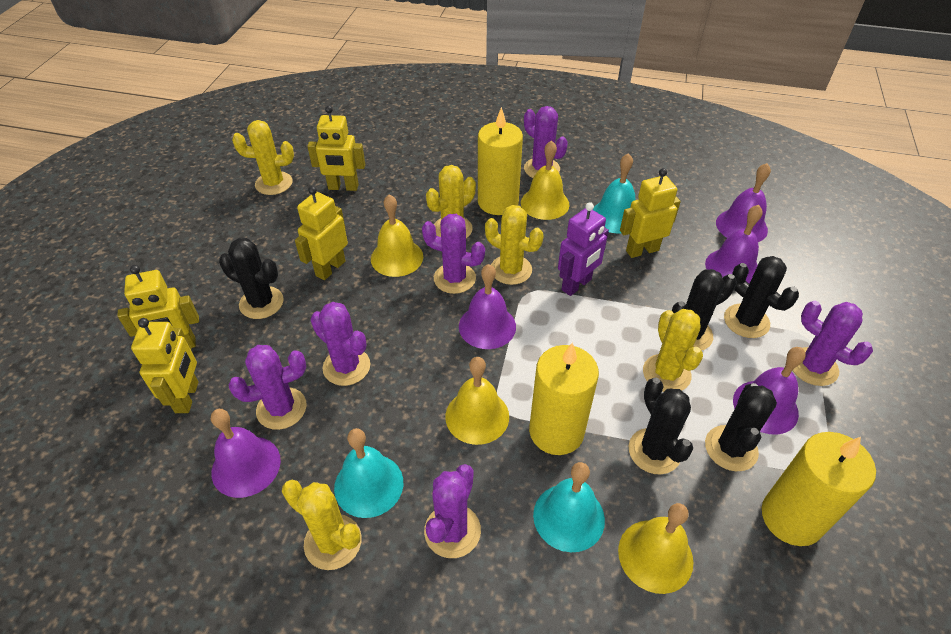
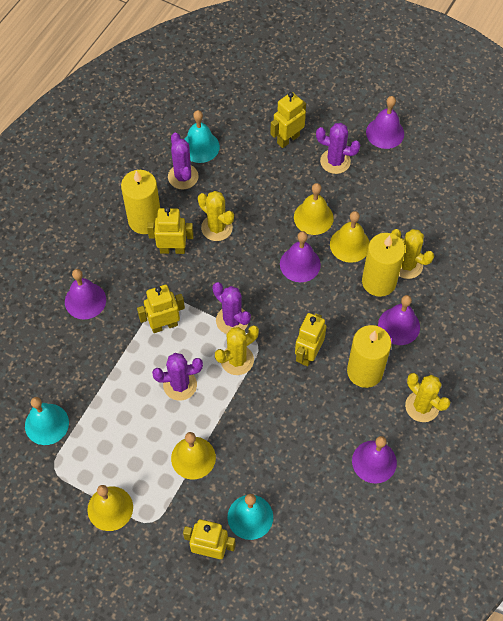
black cactus: [219,238,284,319] [629,377,693,475] [672,269,737,351] [705,383,777,471] [724,256,799,338] = 5 -> none = 0
purple cactus: [228,345,307,430] [310,302,370,386] [422,214,485,294] [424,464,481,558] [524,106,568,178] [792,301,873,386] = 6 -> [152,353,203,401] [168,133,199,189] [212,282,251,334] [316,123,360,174] = 4
purple robot: [558,202,609,296] = 1 -> none = 0
yellow cactus: [232,120,294,195] [282,480,362,570] [426,165,476,238] [485,205,544,285] [643,309,703,392] = 5 -> [198,191,234,241] [215,325,259,375] [391,229,434,279] [405,373,450,422] = 4

